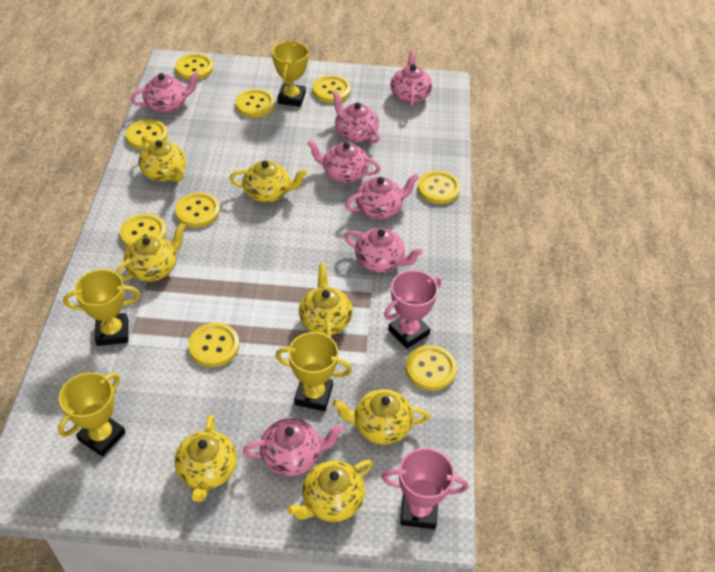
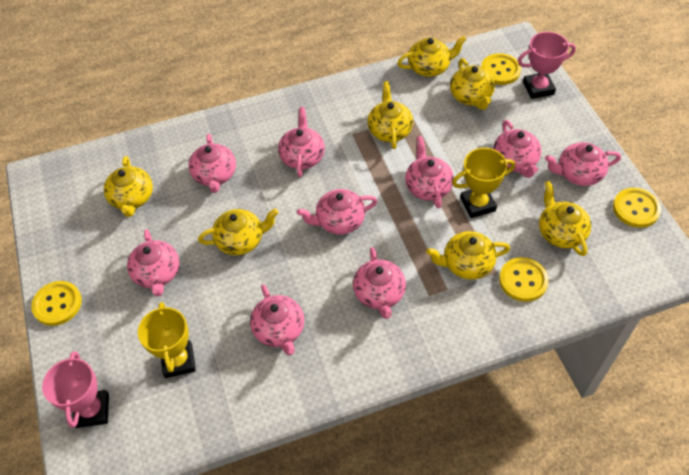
pink teapot: [131,72,199,113] [243,418,344,476] [307,140,381,183] [332,91,380,143] [344,228,423,273] [345,174,419,219] [390,50,432,107] = 7 -> [127,229,179,297] [188,134,236,193] [250,284,304,355] [278,107,325,177] [297,189,377,234] [353,247,406,319] [405,136,454,209] [493,120,541,178] [545,142,621,186] = 9
yellow button: [120,214,167,247] [126,119,168,150] [175,54,213,80] [175,192,220,227] [188,323,240,367] [235,89,275,117] [313,75,351,103] [406,345,457,391] [418,171,460,204] = 9 -> [31,281,82,326] [481,53,521,85] [499,257,549,302] [613,188,661,228] = 4
yellow trophy: [58,372,126,457] [63,269,141,346] [272,41,309,107] [275,332,352,411] = 4 -> [138,302,196,378] [452,148,515,218] = 2

